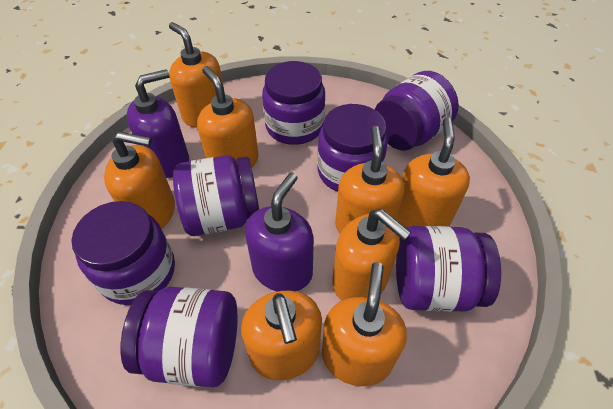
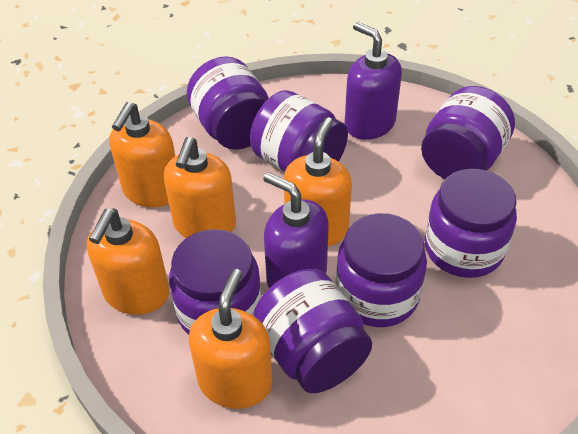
orange soap dispenser: [104,131,175,229] [169,22,225,128] [197,66,259,168] [241,291,322,380] [322,262,407,386] [332,209,411,300] [335,126,405,234] [397,117,470,228] = 8 -> [87,209,169,315] [109,102,175,207] [164,137,236,238] [189,269,273,409] [284,117,352,246] = 5

